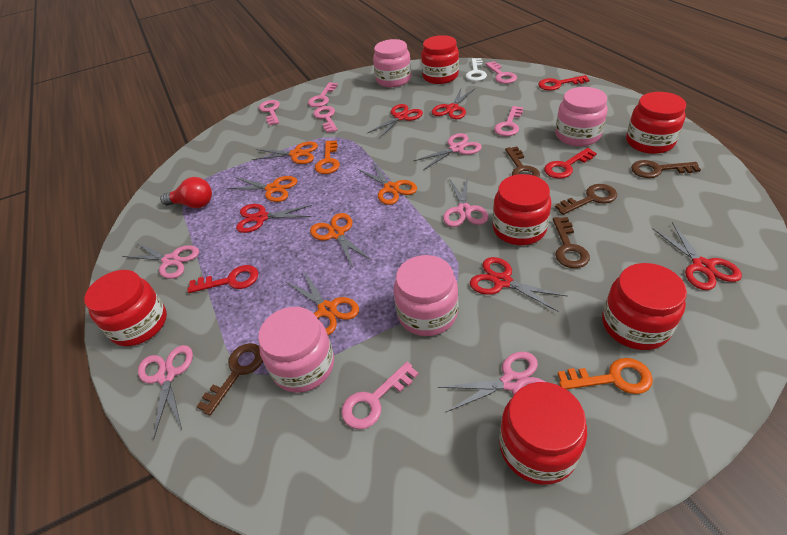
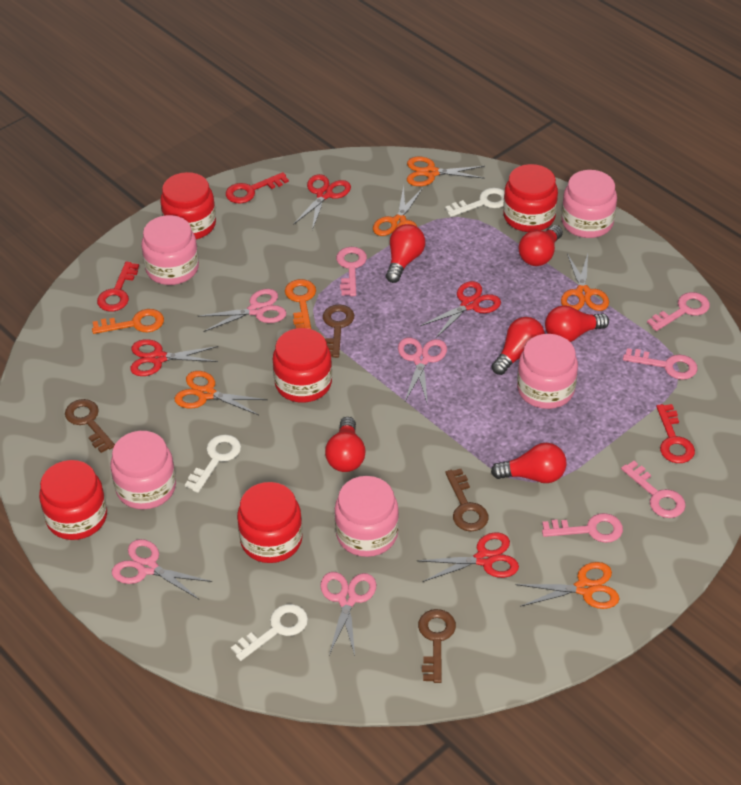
brown key: [196,343,263,416] [505,147,540,177] [553,217,590,268] [555,184,617,215] [631,160,701,178] = 5 -> [65,399,115,453] [323,305,354,358] [418,609,456,683] [445,469,489,531] = 4
pink jar: [258,307,334,393] [373,39,411,87] [394,255,458,336] [555,87,608,146] = 4 -> [111,431,176,510] [141,215,199,285] [335,476,399,557] [517,334,578,409] [561,170,617,238] = 5
pink key: [259,100,280,125] [308,82,338,107] [313,106,338,133] [341,362,419,429] [485,61,517,84] [494,106,523,136] = 6 -> [336,247,367,296] [542,513,623,543] [621,461,686,518] [623,348,698,380] [647,292,710,331] = 5
pink scissors: [122,242,199,279] [138,345,193,439] [414,133,482,170] [438,352,546,412] [443,176,488,227] = 5 -> [112,539,212,600] [197,289,286,332] [320,572,376,656] [398,337,447,402] = 4
red jar: [84,270,167,346] [421,35,459,84] [493,174,552,245] [499,382,587,485] [602,263,687,350] [626,92,686,154] = 6 -> [39,460,107,540] [160,172,216,239] [237,482,303,563] [273,328,332,403] [503,164,558,232] = 5
red light bulb: [160,177,212,208] = 1 -> [325,417,366,472] [386,224,425,283] [491,443,567,483] [492,317,545,375] [518,225,563,266] [545,305,609,342] = 6
red scissors: [236,204,312,233] [367,104,423,139] [432,88,475,119] [470,257,568,312] [653,222,742,290] = 5 -> [130,339,218,376] [293,174,351,230] [417,532,519,582] [420,281,501,339] = 4
white key: [466,58,487,81] = 1 -> [185,434,241,493] [231,604,308,661] [445,188,505,217] = 3

